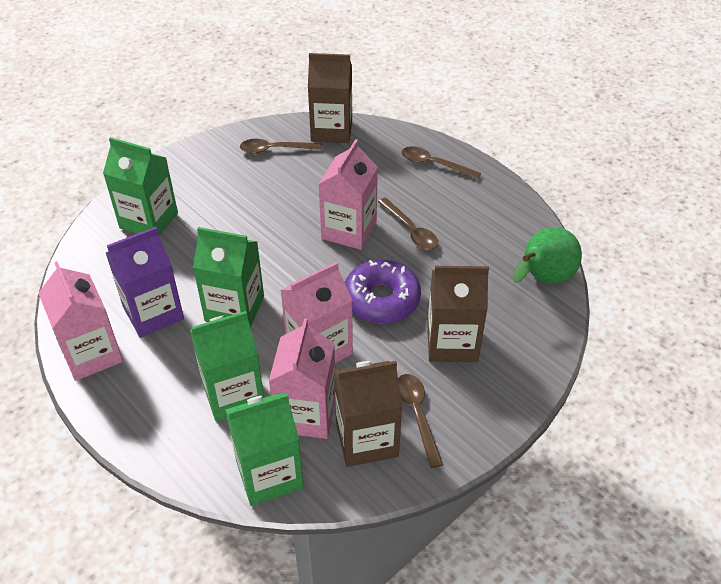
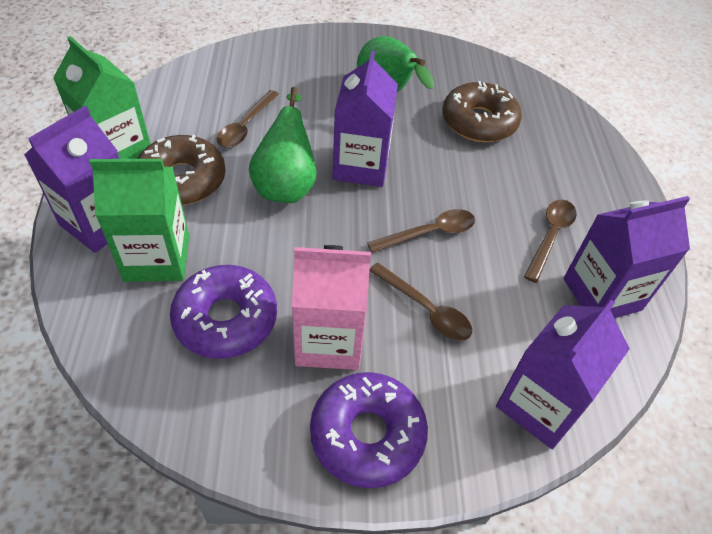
brown carton: [308,53,352,143] [334,361,403,467] [427,266,489,362] = 3 -> none = 0
brown donut: none = 0 -> [137,135,226,205] [442,81,522,142] = 2
green carton: [103,137,178,236] [190,311,264,422] [193,227,264,327] [225,393,304,506] = 4 -> [53,36,151,159] [89,159,189,282] = 2
green pear: [512,227,582,284] = 1 -> [249,87,317,203] [357,36,434,92] = 2
pink carton: [38,261,123,381] [269,318,335,439] [281,261,353,363] [319,139,378,250] = 4 -> [292,245,371,370] = 1
purple carton: [106,227,184,338] = 1 -> [24,106,120,253] [332,51,398,187] [496,300,630,449] [563,196,690,318] = 4
purple donut: [345,260,421,324] = 1 -> [170,265,277,359] [310,372,428,488] = 2

